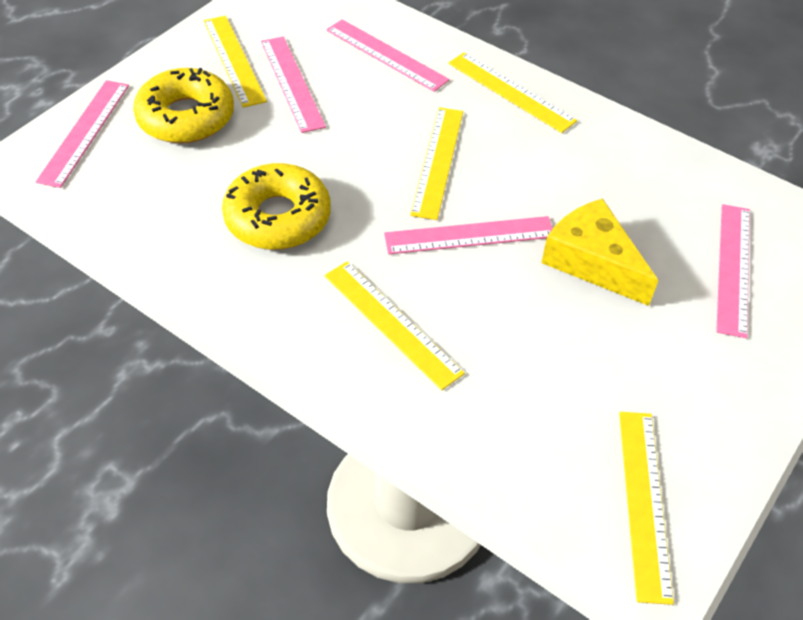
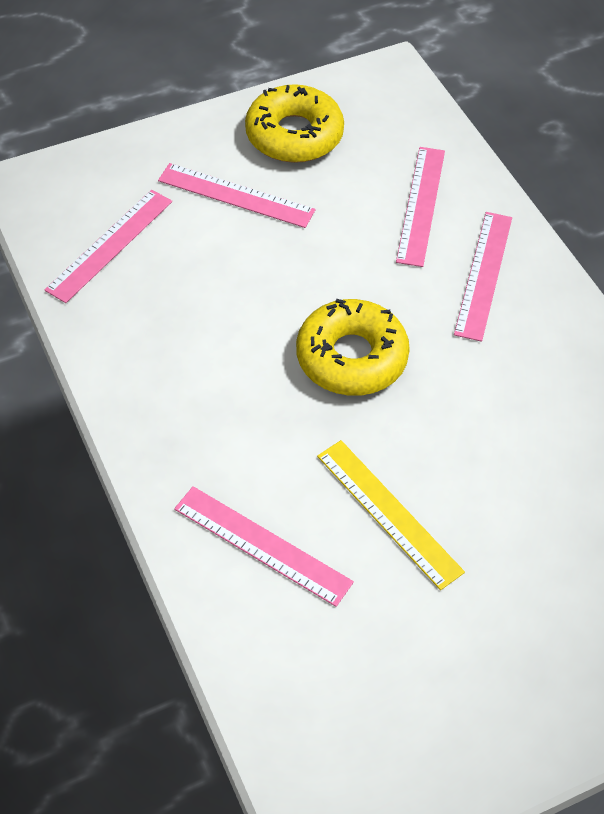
yellow cheese: [541,198,659,306] = 1 -> none = 0
yellow ruler: [204,16,267,108] [325,262,465,390] [410,107,463,220] [448,52,577,133] [619,412,674,605] = 5 -> [317,440,465,590] = 1

